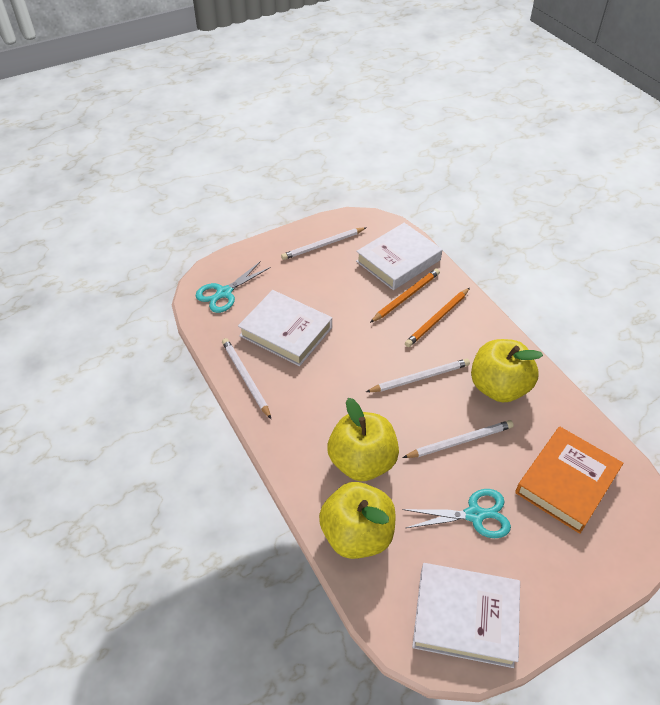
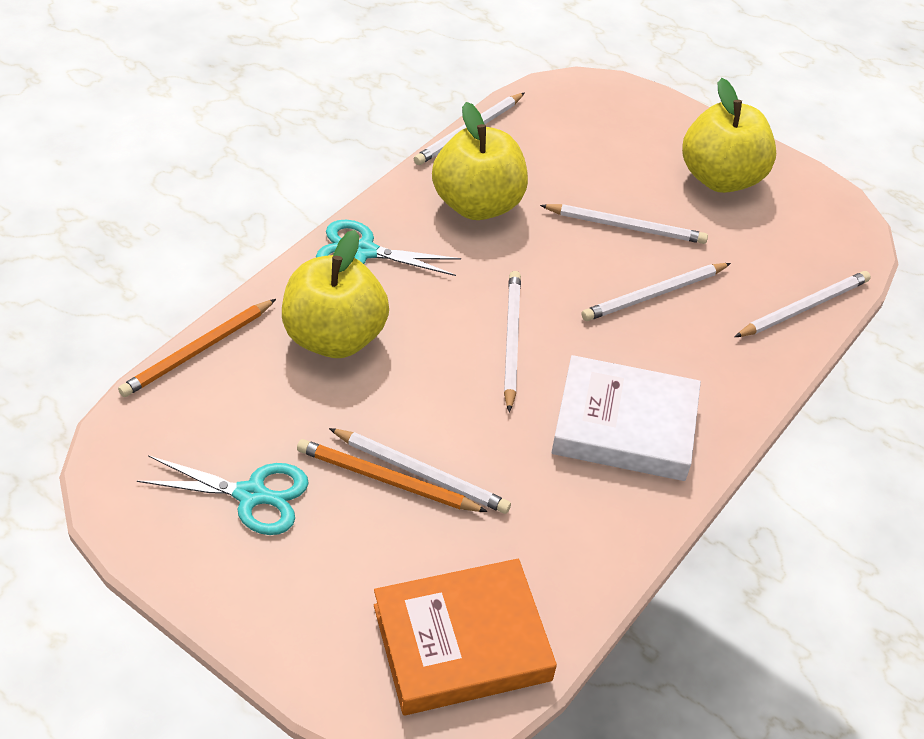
white book: [238,290,332,366] [356,223,442,290] [412,563,520,668] = 3 -> [551,355,701,481] = 1
white pencil: [222,338,271,419] [281,227,367,260] [366,359,470,392] [402,420,514,458] = 4 -> [329,428,511,514] [414,93,525,165] [504,271,521,413] [540,204,708,244] [581,263,731,321] [735,271,871,337] = 6

